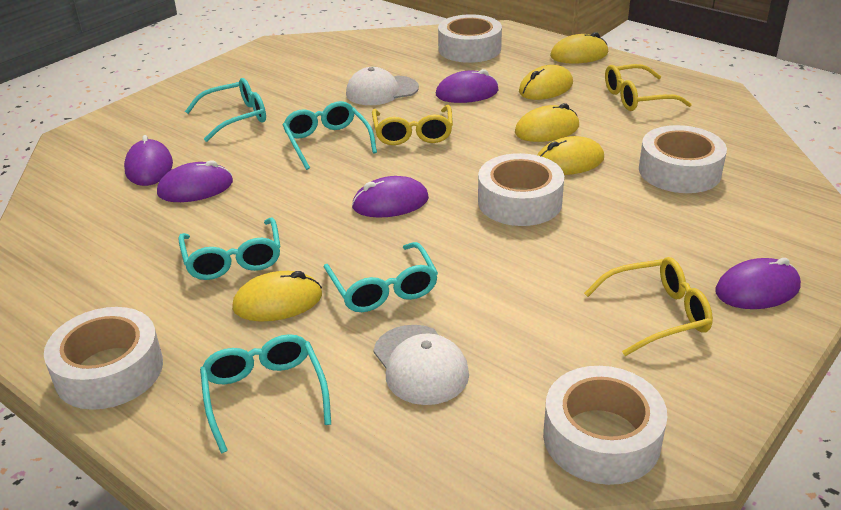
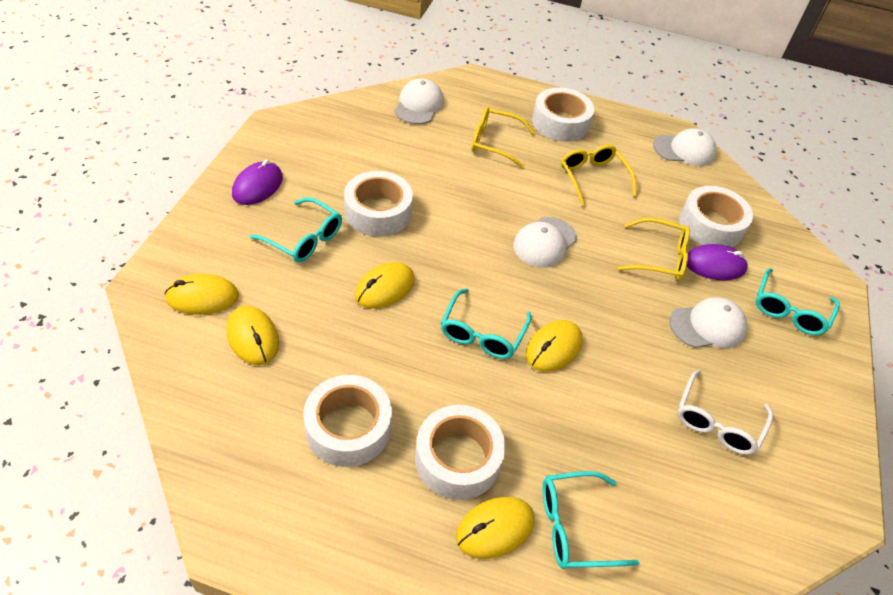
purple mouse: [124,135,173,186] [157,160,233,202] [352,176,429,217] [436,69,499,103] [715,258,801,309] = 5 -> [232,160,283,205] [687,244,748,280] = 2
turquoise glasses: [178,217,281,280] [185,78,266,142] [200,334,331,454] [283,101,377,170] [324,242,438,312] = 5 -> [250,197,342,263] [441,288,532,359] [542,471,639,569] [756,268,840,335] = 4
white cap: [346,67,419,105] [373,325,469,405] = 2 -> [394,79,444,124] [513,217,577,268] [653,128,717,166] [670,298,747,348] = 4
white glasses: none = 0 -> [677,370,773,455] = 1

